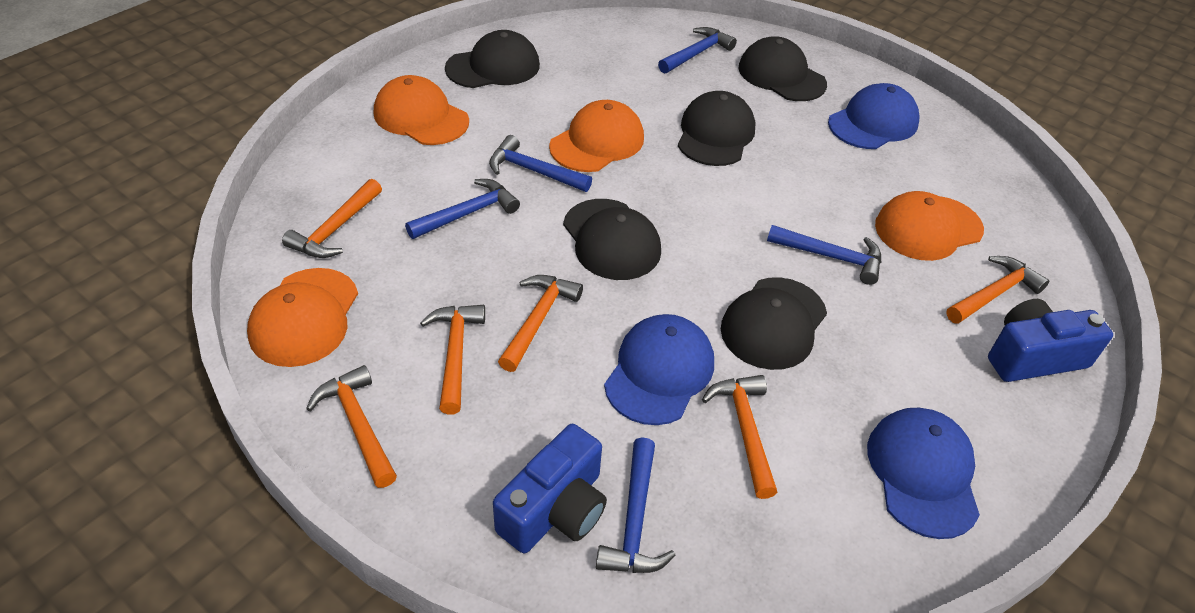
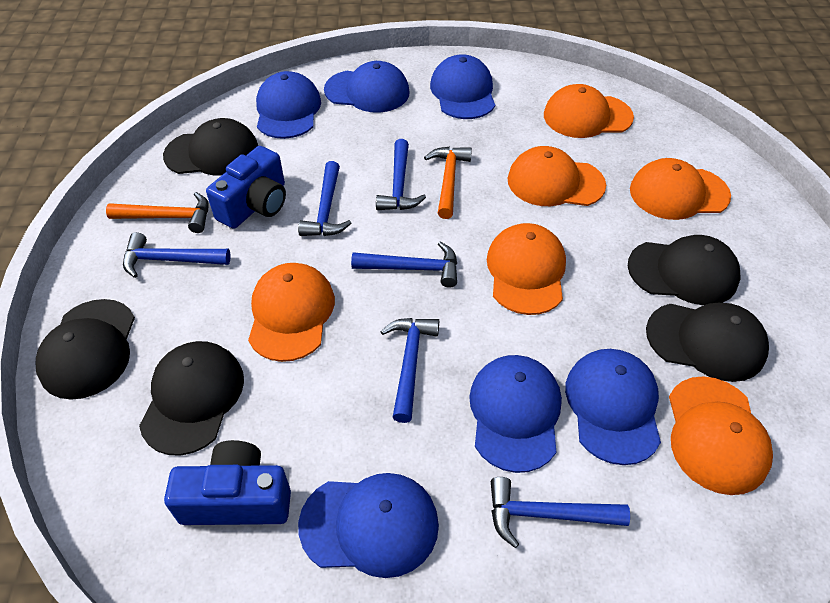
blue cap: [604,314,714,425] [828,83,919,149] [867,408,980,539] = 3 -> [256,71,321,139] [298,473,439,578] [324,61,410,113] [430,54,495,119] [469,355,562,473] [565,349,661,465] = 6
blue hammer: [405,179,520,239] [489,135,592,192] [596,437,676,573] [658,27,737,74] [767,225,882,285] = 5 -> [123,232,231,278] [298,161,351,236] [351,242,457,288] [376,139,426,210] [380,318,439,423] [491,477,630,548] = 6
orange cap: [247,268,358,367] [374,75,469,145] [549,100,644,172] [875,191,984,261] = 4 -> [248,263,335,362] [487,223,566,315] [508,146,606,206] [544,84,634,138] [630,158,731,220] [669,376,773,495] = 6
orange hammer: [282,179,382,258] [306,365,397,488] [420,305,485,414] [498,275,583,372] [702,375,777,499] [946,256,1049,324] = 6 -> [106,192,209,233] [424,147,472,219] = 2

